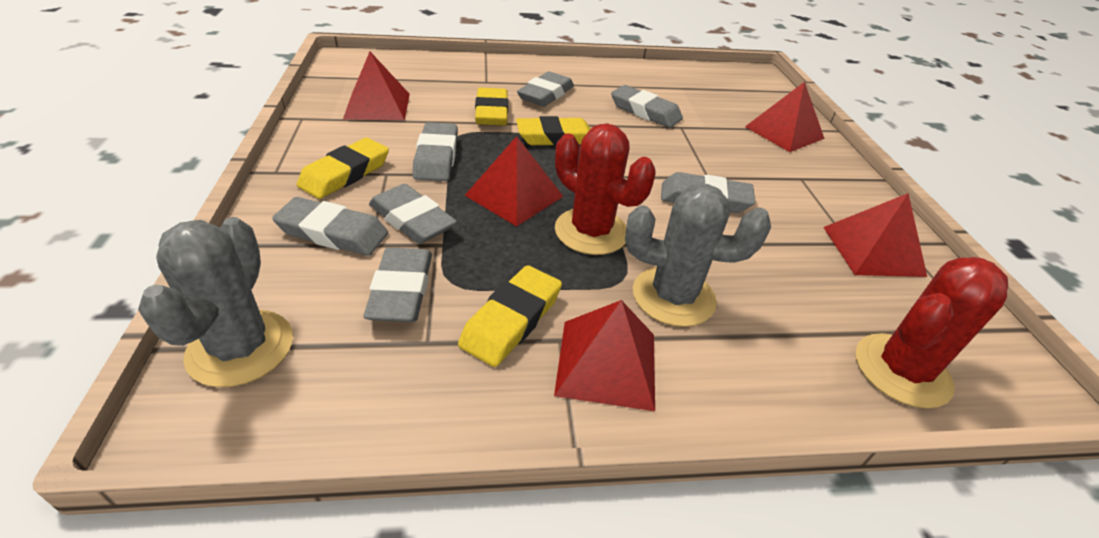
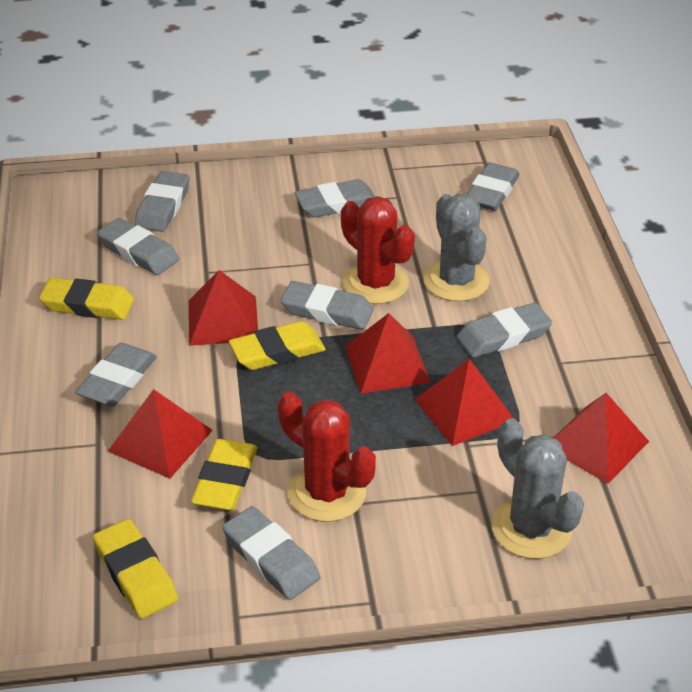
grey eraser: [272,197,388,256] [363,247,432,322] [369,184,457,244] [413,122,458,181] [517,71,574,107] [611,85,683,128] [661,172,756,213] = 7 -> [75,343,157,407] [97,218,179,275] [135,171,190,232] [222,506,320,600] [280,281,374,330] [294,179,375,217] [457,302,552,358] [466,163,520,211] = 8

